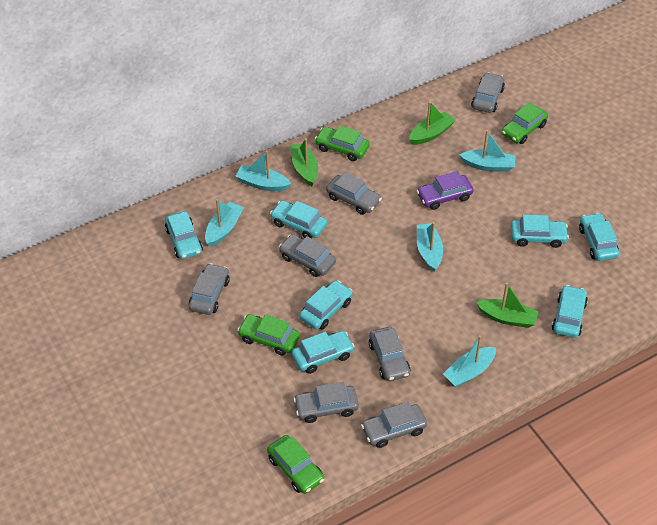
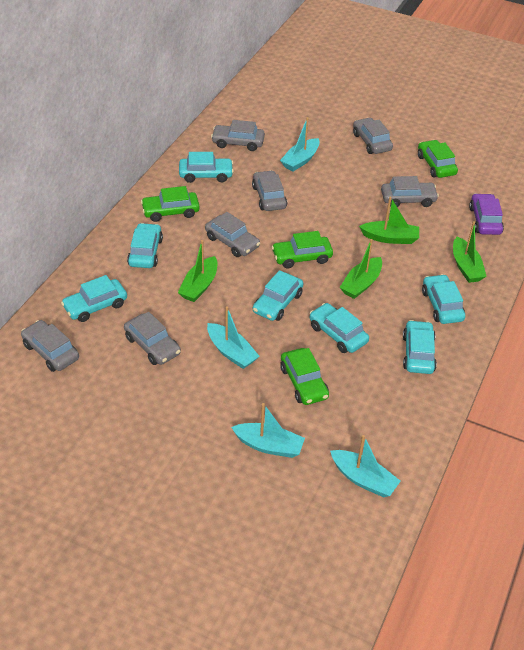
green boat: [290,138,318,186] [409,101,455,145] [476,283,539,328] = 3 -> [178,240,217,302] [340,239,382,299] [359,196,419,244] [453,221,487,283] = 4
turquoise boat: [205,199,244,247] [235,151,291,191] [417,222,443,272] [443,335,496,387] [460,130,516,172] = 5 -> [207,306,260,369] [231,403,305,458] [280,117,320,171] [330,435,401,497] = 4

